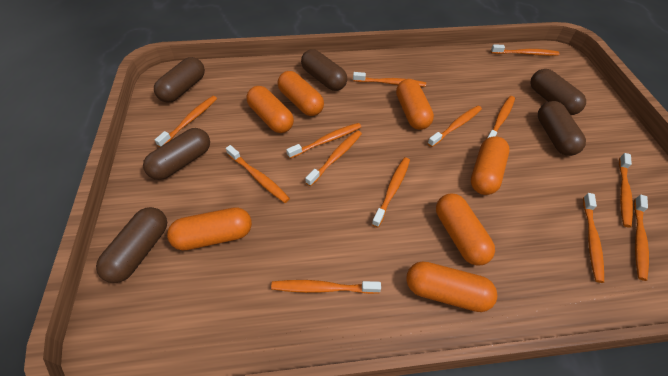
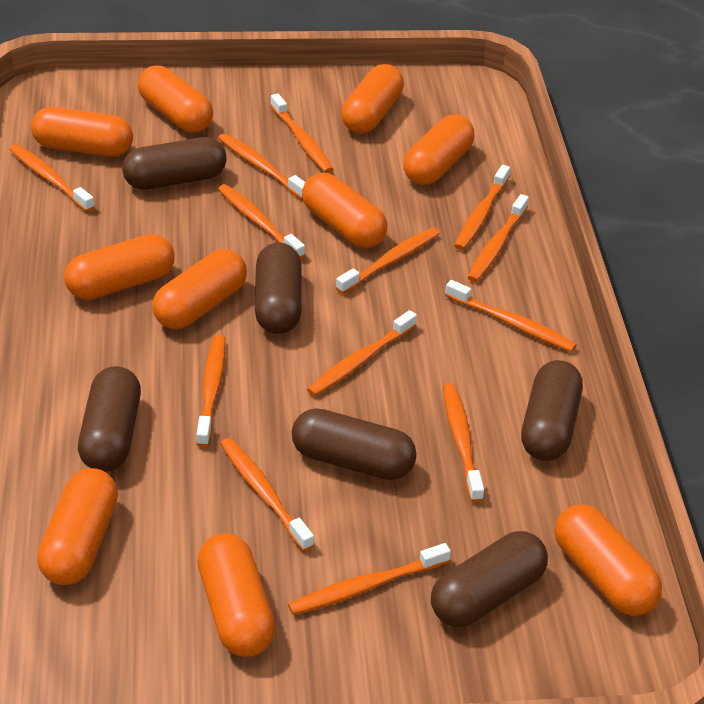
orange capsule: [167,207,252,250] [247,86,294,133] [278,71,324,116] [396,79,434,130] [406,261,497,312] [436,193,495,266] [471,136,509,195] = 7 -> [31,107,133,157] [37,468,118,585] [64,234,175,300] [138,65,213,133] [152,249,247,329] [197,533,276,657] [302,173,387,248] [341,64,404,134] [403,115,474,185] [555,504,662,616] = 10

